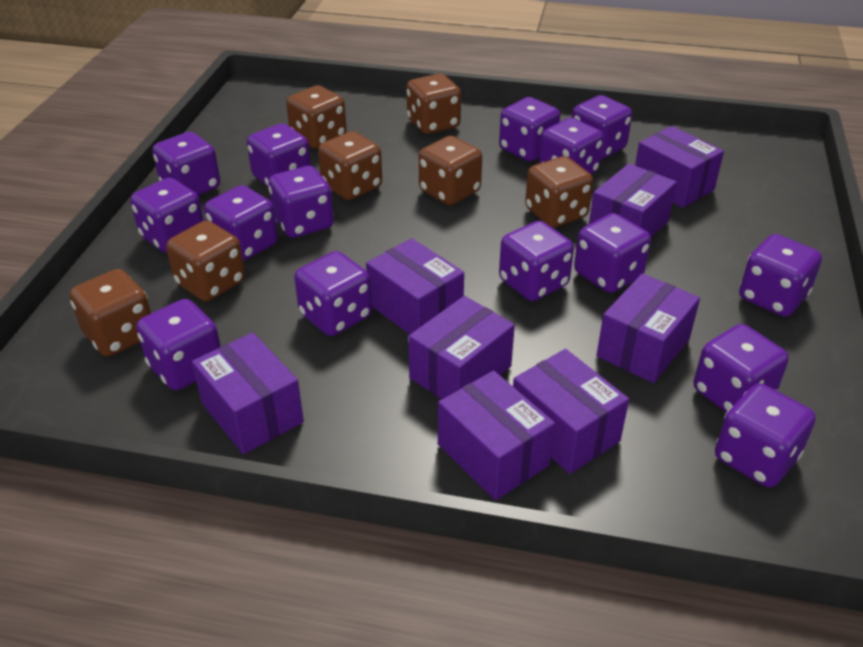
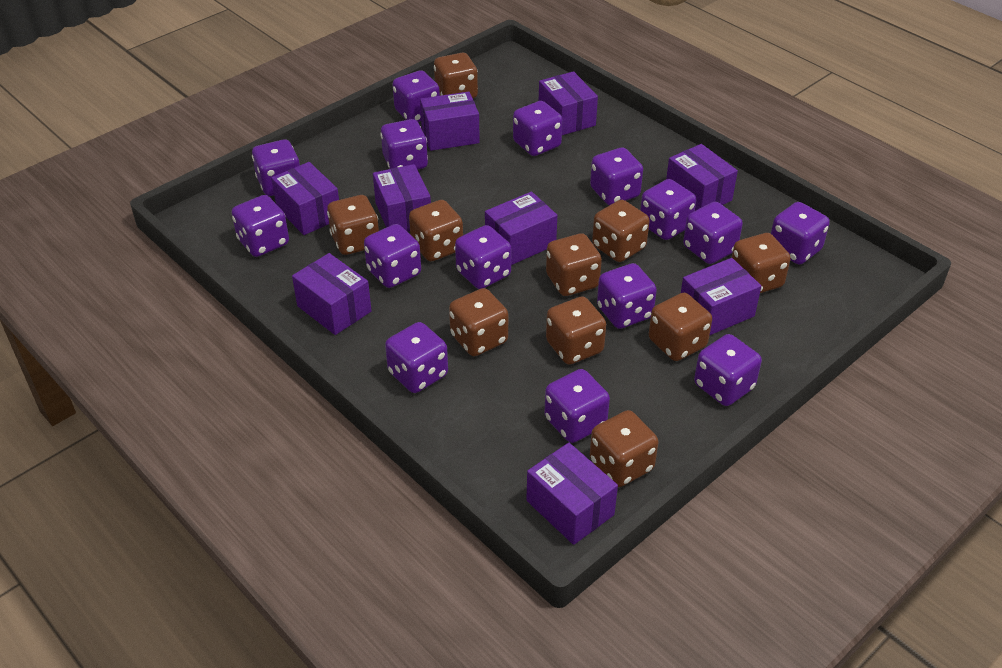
brown dice: [70,269,151,356] [166,220,245,301] [286,85,347,149] [318,131,382,200] [406,74,461,134] [419,136,482,205] [525,156,593,227] = 7 -> [327,195,379,255] [409,200,463,261] [434,53,478,98] [449,288,508,356] [546,234,602,296] [546,296,606,364] [590,410,658,487] [592,200,649,262] [649,293,712,361] [732,233,791,293] = 10
purple box: [192,333,304,454] [366,238,464,334] [408,296,515,399] [438,371,555,500] [513,349,629,474] [589,163,677,237] [596,273,700,383] [635,126,724,208] = 8 -> [271,162,339,235] [292,253,372,335] [373,164,431,232] [420,92,480,151] [485,192,557,265] [526,443,618,545] [539,71,598,135] [666,144,738,211] [681,258,761,336] = 9

